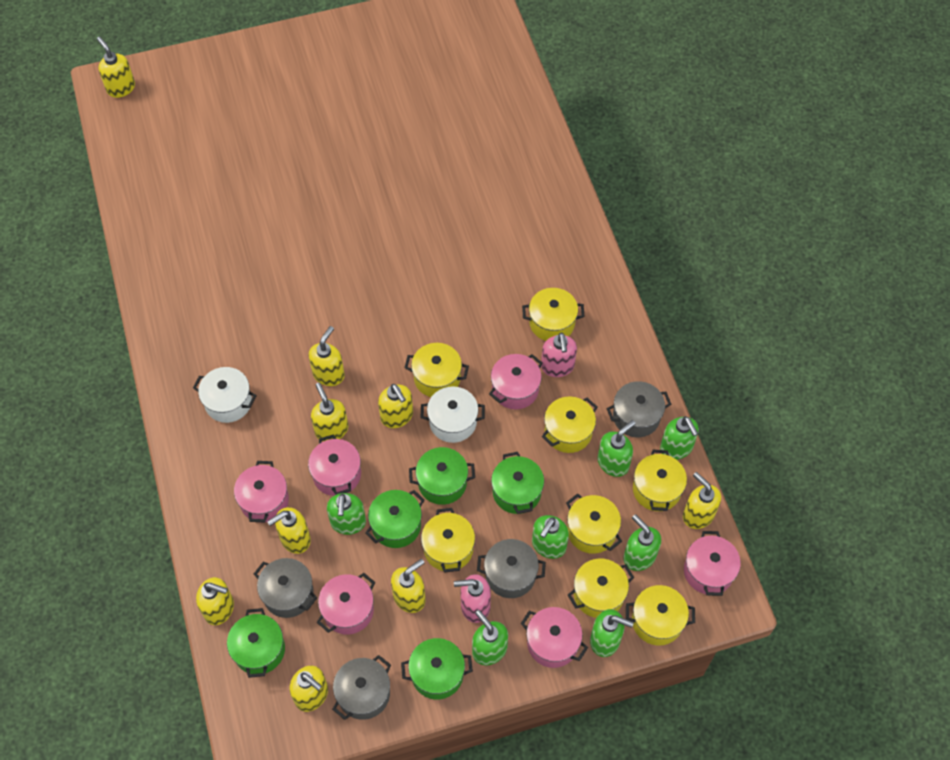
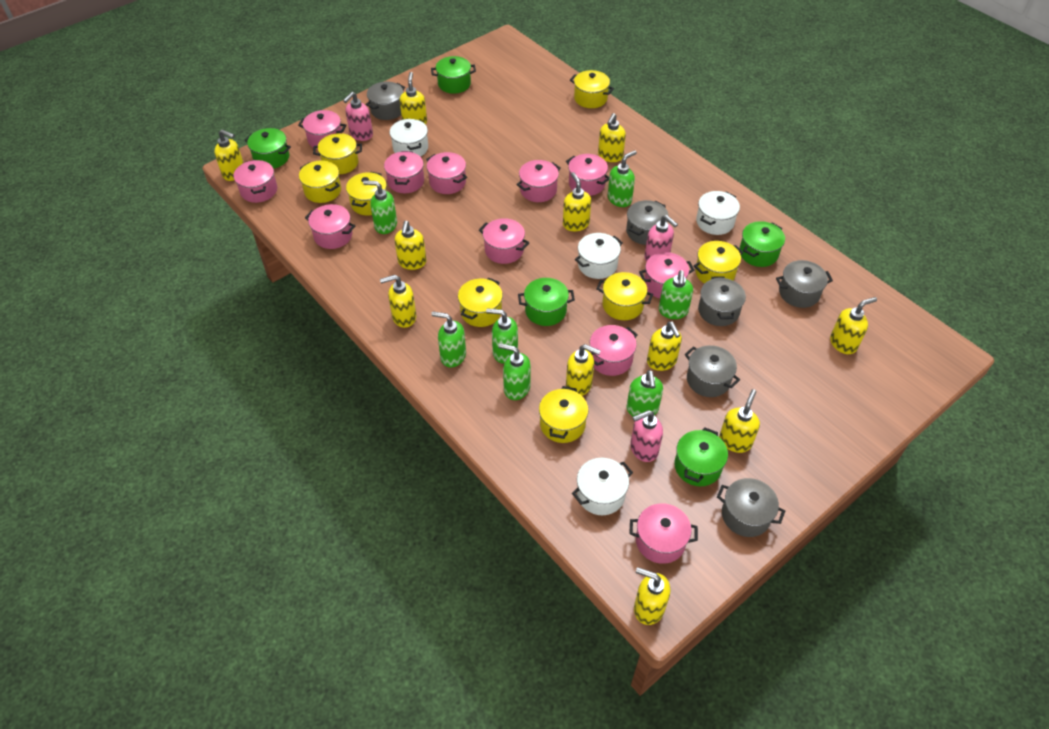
grey pot: [254,558,317,618] [332,655,391,720] [477,539,546,598] [606,381,671,437] = 4 -> [366,82,405,120] [626,200,669,245] [685,345,740,397] [698,276,746,326] [717,478,785,537] [776,260,833,308] = 6
pink pot: [234,461,289,523] [308,434,361,496] [317,573,375,635] [489,354,543,409] [521,607,588,668] [684,531,741,596] = 6 -> [234,160,277,203] [298,110,346,149] [305,204,355,249] [384,151,424,193] [426,152,467,194] [479,218,529,264] [516,160,561,202] [566,154,609,196] [590,325,638,376] [629,503,698,564] [639,252,694,298] = 11
pink soap dispenser: [454,574,491,623] [541,333,577,377] = 2 -> [343,92,373,141] [630,410,663,462] [644,215,678,262] = 3
white pot: [193,367,257,423] [421,386,485,443] = 2 -> [390,118,428,157] [572,458,633,515] [575,233,623,279] [696,191,740,235] = 4
yellow soap dispenser: [97,37,135,98] [196,577,234,625] [267,507,311,554] [289,665,328,712] [308,326,345,386] [311,383,348,441] [378,384,413,428] [391,559,426,613] [683,472,721,529] = 9 -> [214,130,244,181] [380,275,416,328] [395,221,426,270] [399,72,427,125] [563,172,591,231] [566,344,601,396] [598,113,626,162] [634,567,670,625] [647,321,682,371] [719,389,760,453] [830,297,877,354] = 11

